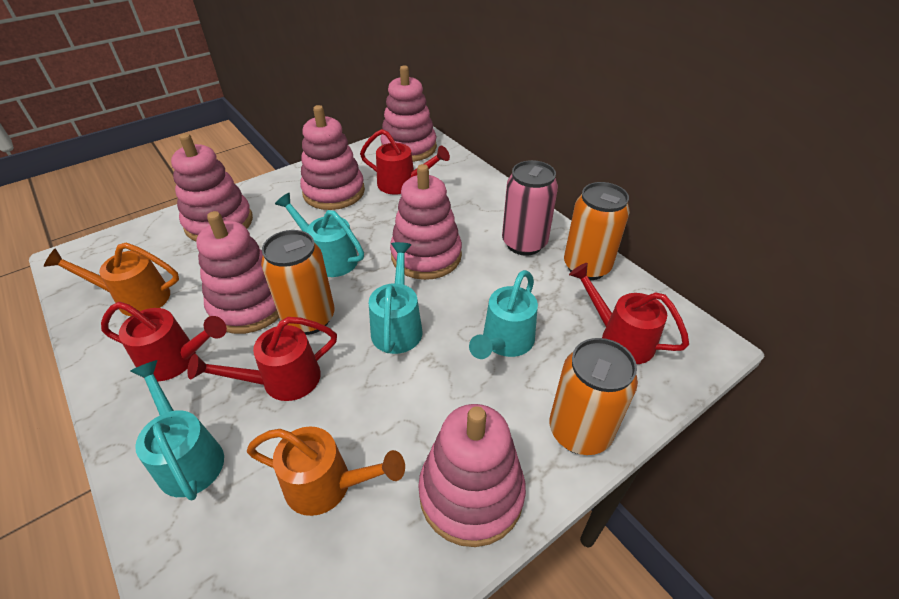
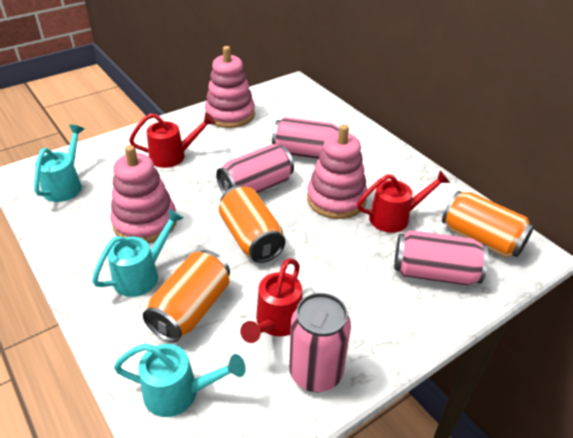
orange watering can: [44,242,179,316] [247,426,405,516] = 2 -> none = 0
pink can: [502,160,558,256] = 1 -> [216,144,294,194] [272,117,339,159] [289,293,351,392] [394,230,488,285] = 4
pink stacking toy: [171,133,253,241] [196,211,279,334] [300,105,365,210] [380,65,437,162] [390,164,462,280] [418,404,526,547] = 6 -> [110,145,176,243] [205,46,255,128] [307,124,367,219] = 3
red watering can: [101,302,227,381] [187,317,337,401] [360,129,450,194] [569,263,689,364] = 4 -> [129,113,215,168] [240,258,303,343] [357,170,450,233] = 3
turquoise watering can: [130,360,224,501] [275,193,364,277] [369,242,422,354] [469,270,538,359] = 4 -> [34,125,84,202] [92,209,183,297] [114,343,246,417] = 3

